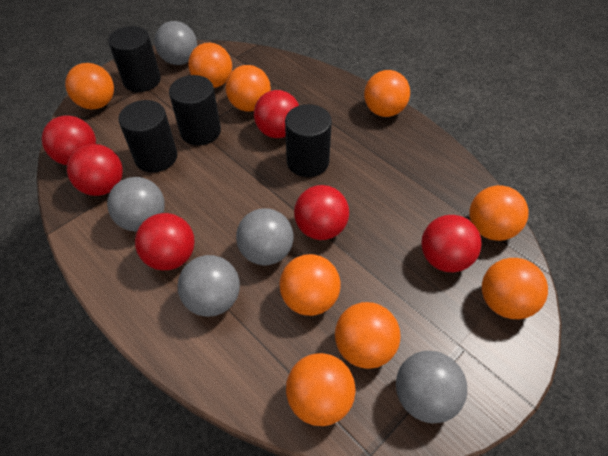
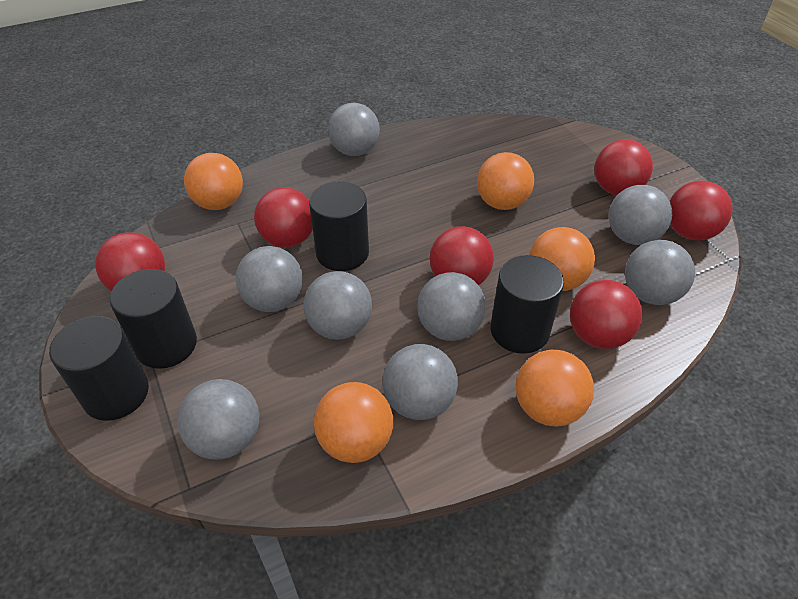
grey ball: [107,177,165,231] [154,21,197,65] [178,255,240,317] [236,208,294,265] [396,351,467,423] = 5 -> [177,379,259,460] [236,246,303,312] [303,271,372,340] [328,103,380,156] [383,344,458,420] [417,272,486,341] [608,185,672,245] [625,240,695,305] = 8
orange ball: [65,63,114,109] [188,43,232,88] [225,65,271,112] [280,254,340,316] [286,353,356,426] [335,302,401,369] [364,70,410,117] [469,185,529,241] [482,258,548,319] = 9 -> [184,153,243,210] [314,382,393,463] [477,152,534,210] [516,350,594,427] [529,227,595,291] = 5

